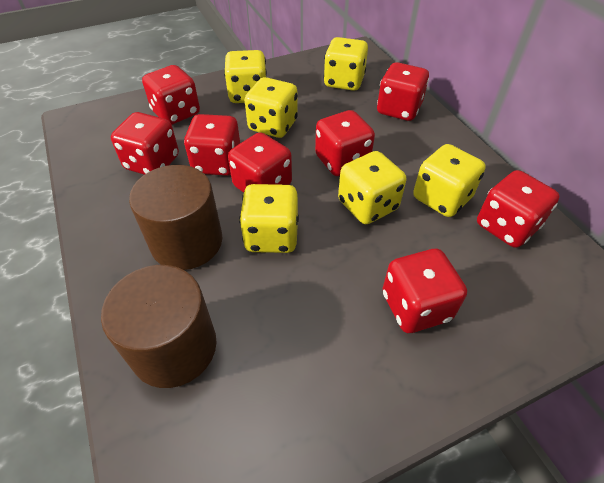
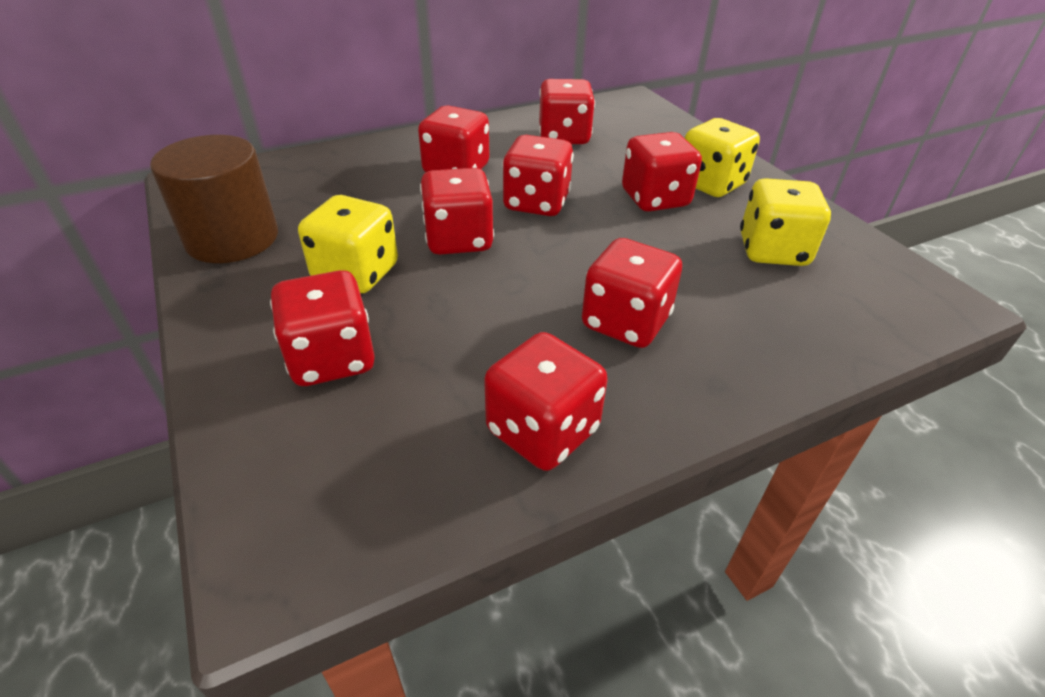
brown cylinder: [101,265,217,388] [129,165,222,270] = 2 -> [150,135,278,263] = 1
yellow dice: [224,50,267,103] [239,184,299,253] [245,77,298,138] [324,37,368,91] [338,151,406,224] [413,144,486,217] = 6 -> [298,195,398,293] [685,118,760,197] [740,178,831,266] = 3

